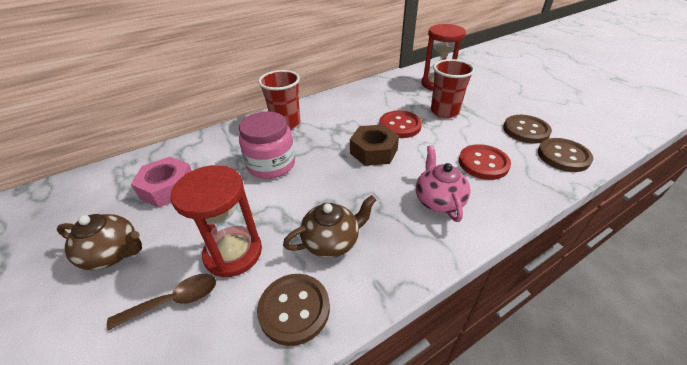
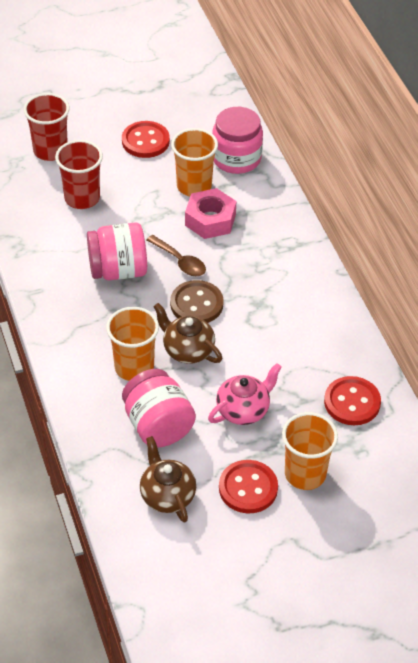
brown button: [257,274,330,346] [503,115,552,144] [538,138,593,172] = 3 -> [170,280,224,323] = 1
brown nut: [350,124,399,166] = 1 -> none = 0
orange cup: none = 0 -> [106,307,159,381] [171,128,218,196] [282,412,338,490] = 3
pink jar: [239,111,295,179] = 1 -> [87,222,147,280] [122,369,196,447] [212,107,263,174] = 3
red button: [379,111,422,138] [459,144,511,180] = 2 -> [122,121,170,158] [219,460,278,513] [324,376,381,425] = 3
red hourglass: [170,165,262,277] [421,24,466,91] = 2 -> none = 0

